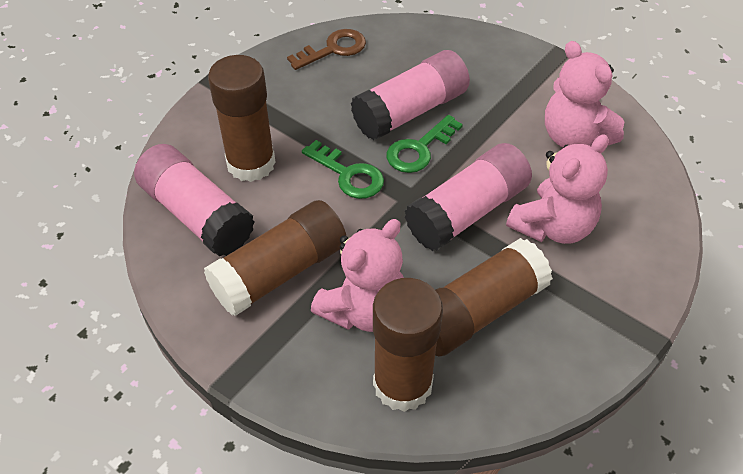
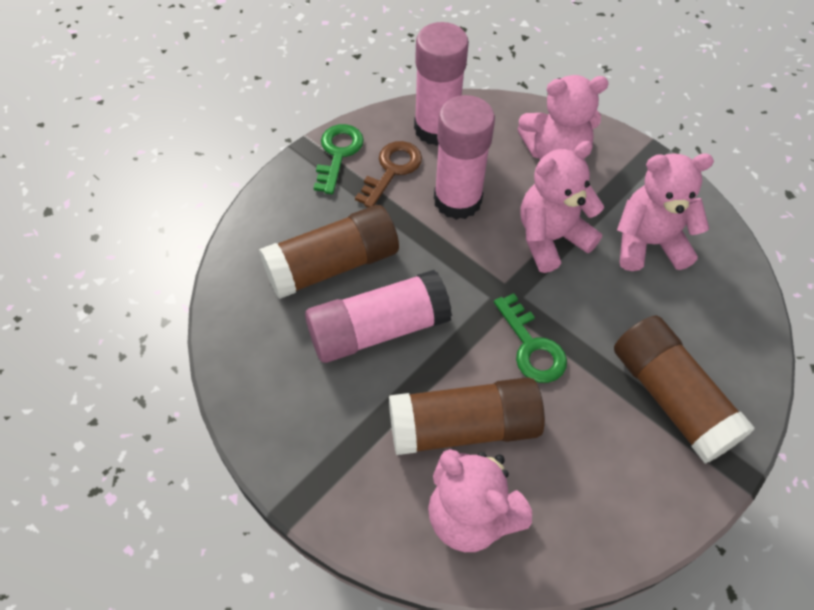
brown glue stick: [204,200,346,316] [208,55,276,182] [373,278,443,412] [435,238,553,356] = 4 -> [259,205,399,299] [389,377,545,455] [614,315,755,464] = 3
pink teddy bear: [311,219,404,332] [506,134,609,244] [545,41,624,147] = 3 -> [428,449,532,552] [518,75,609,160] [521,141,604,273] [617,153,714,271] = 4

